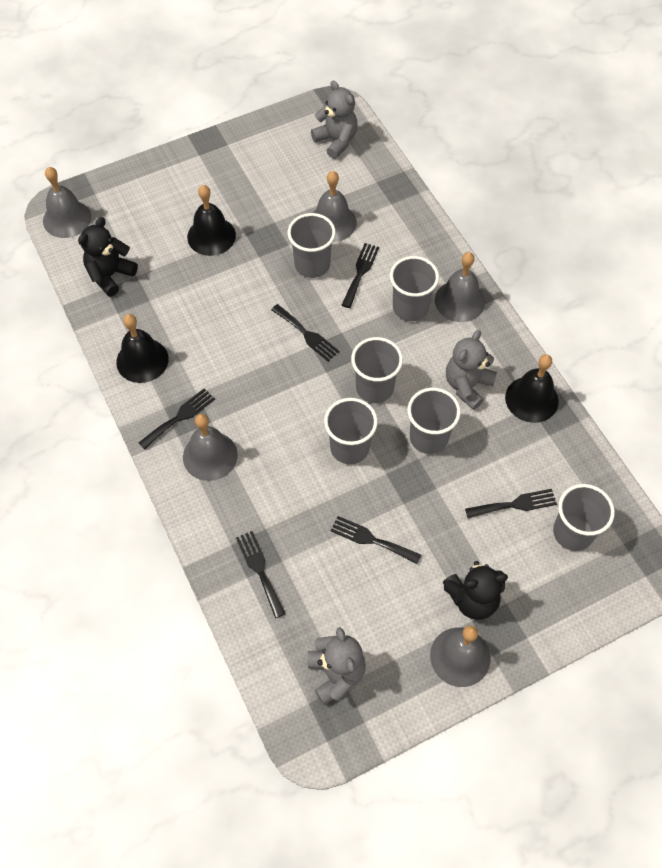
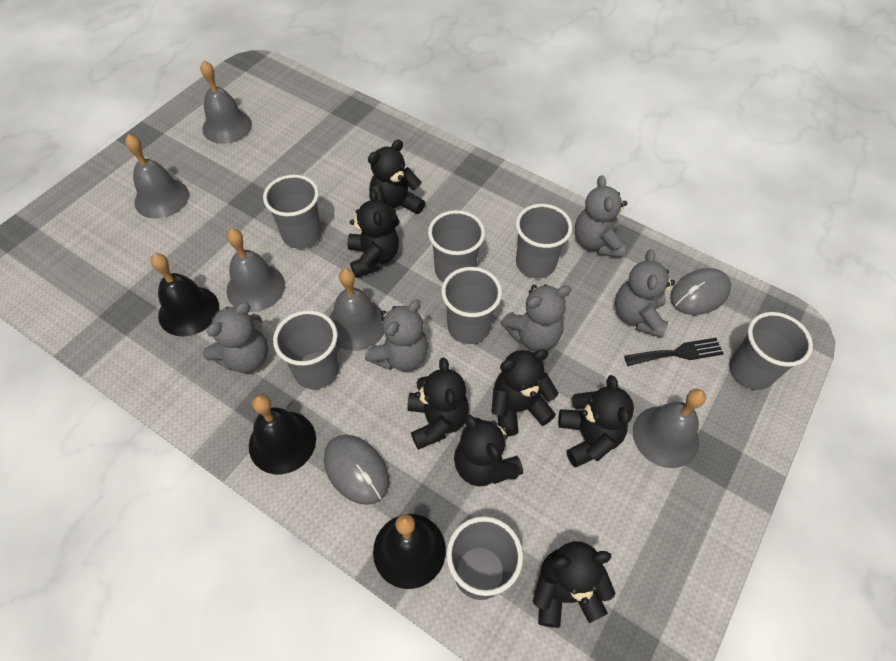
black fork: [139,388,215,449] [236,531,286,618] [271,304,339,361] [330,516,421,564] [342,243,379,308] [465,489,557,518] = 6 -> [624,338,724,366] = 1
black teddy bear: [78,217,138,297] [443,561,508,620] = 2 -> [347,189,399,278] [368,140,425,228] [407,357,469,450] [454,414,523,486] [491,349,558,436] [533,541,615,628] [558,375,634,467] = 7
grey cup: [288,213,336,278] [324,398,378,464] [351,337,403,403] [390,256,439,321] [407,388,461,454] [553,484,615,551] = 6 -> [263,175,321,249] [273,310,339,389] [428,210,485,282] [441,267,502,344] [446,516,523,600] [516,204,572,278] [729,312,813,390] = 7
grey mouse: none = 0 -> [324,435,389,505] [670,268,731,315] = 2
grey teddy bear: [308,627,366,705] [311,81,358,159] [446,330,497,410] = 3 -> [203,302,268,373] [365,299,428,371] [501,284,571,351] [575,175,627,258] [615,249,675,338] = 5

